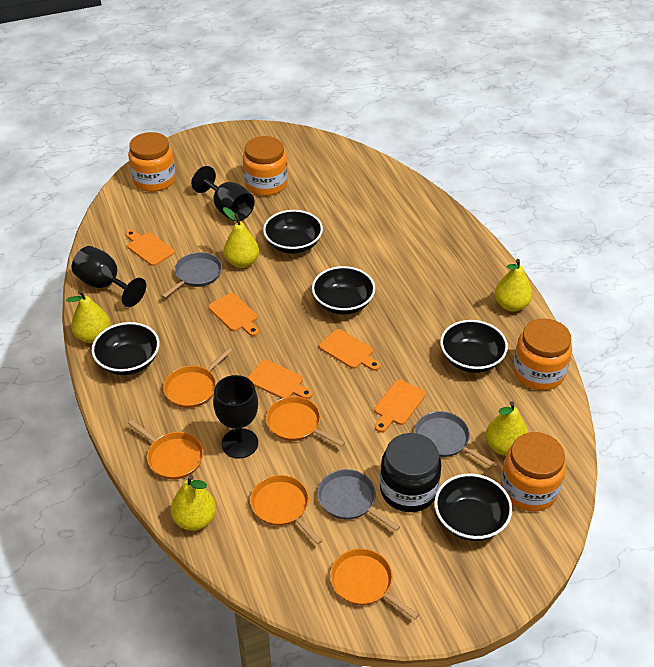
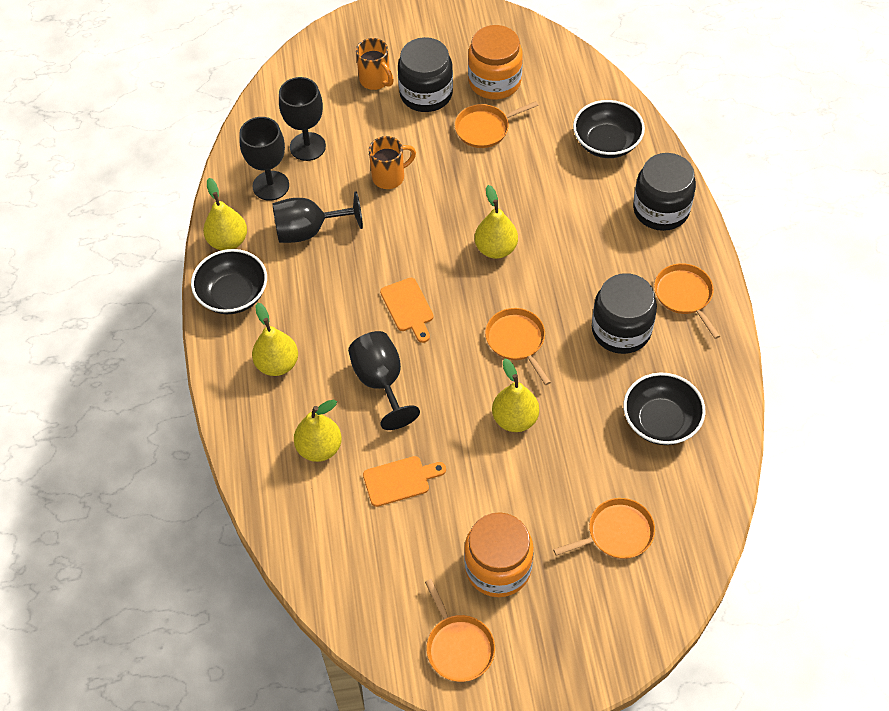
black bowl: [91,322,159,375] [263,210,323,254] [312,266,375,315] [434,474,512,541] [440,320,508,373] = 5 -> [191,249,267,314] [573,100,645,158] [623,373,706,445] = 3
black goblet: [72,246,146,307] [191,166,255,221] [213,375,258,459] = 3 -> [239,117,289,201] [272,191,363,243] [279,77,326,161] [348,331,420,430] = 4
black jar: [380,433,442,512] = 1 -> [398,37,453,112] [592,273,657,354] [633,153,696,231] = 3
grey pan: [161,252,222,298] [318,469,400,531] [414,411,495,467] = 3 -> none = 0
orange cutting board: [126,230,175,266] [208,293,259,336] [247,360,313,399] [319,329,380,371] [374,380,426,432] = 5 -> [363,456,446,507] [380,278,434,343] = 2
orange jar: [128,132,176,192] [243,136,288,196] [501,432,566,511] [513,318,572,390] = 4 -> [464,513,534,597] [468,25,523,99] = 2
orange mug: none = 0 -> [356,38,394,90] [369,136,416,189] = 2

